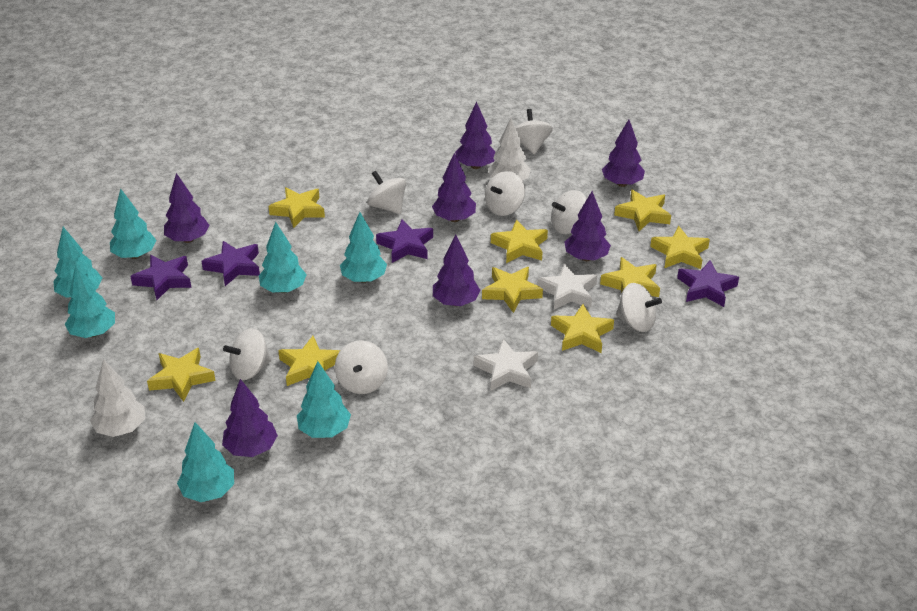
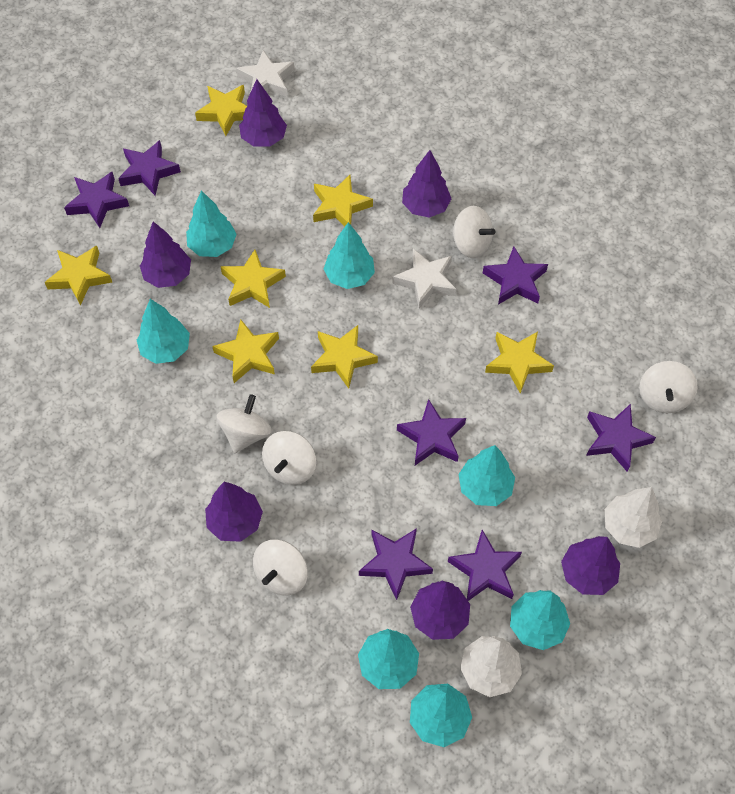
purple star: [130,255,192,300] [201,241,260,286] [376,220,433,263] [677,260,739,307] = 4 -> [64,172,129,228] [118,140,181,196] [359,528,433,600] [397,399,466,465] [448,530,522,601] [483,246,548,305] [586,404,656,472] = 7
purple tree: [164,173,210,243] [222,379,278,457] [432,153,476,222] [433,235,480,306] [455,102,495,169] [564,191,611,261] [602,119,645,187] = 7 -> [140,222,191,288] [205,482,263,542] [239,79,287,146] [402,150,452,218] [410,581,470,640] [561,536,620,595] = 6
white spinning top: [223,328,271,380] [335,341,388,394] [367,171,406,214] [485,171,525,216] [515,109,553,155] [551,190,587,234] [616,283,662,332] = 7 -> [216,394,272,453] [253,539,308,595] [262,431,316,485] [452,206,495,258] [639,361,698,413] = 5
yellow star: [147,348,216,402] [269,187,325,228] [278,336,340,386] [482,267,543,313] [491,220,548,263] [551,304,614,353] [600,257,660,297] [614,190,671,231] [650,226,710,269] = 9 -> [45,246,113,306] [195,85,247,136] [212,319,279,383] [220,250,286,308] [311,325,378,389] [313,175,373,226] [485,332,554,393] = 7

